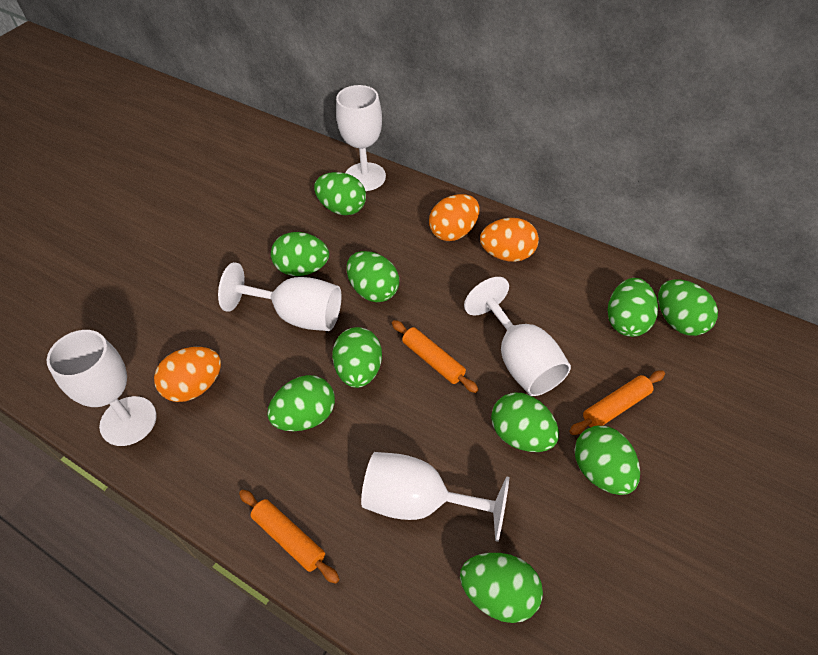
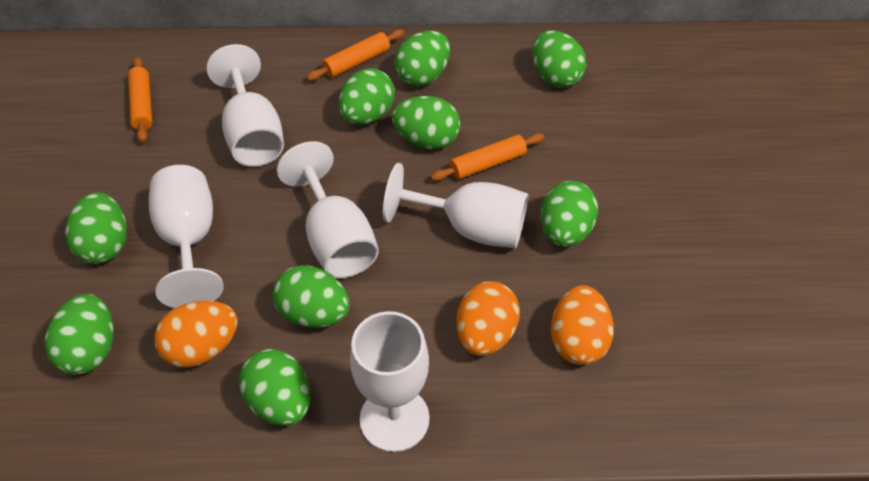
green egg: [267,375,335,431] [271,232,329,276] [314,172,366,215] [332,327,382,388] [347,251,399,302] [460,553,543,623] [491,392,559,452] [574,426,640,495] [607,278,658,337] [658,279,718,336] = 10 -> [45,294,113,375] [65,192,127,264] [239,349,310,426] [273,265,349,328] [339,68,395,125] [392,96,460,149] [394,30,450,87] [532,30,587,88] [541,181,598,247] = 9

